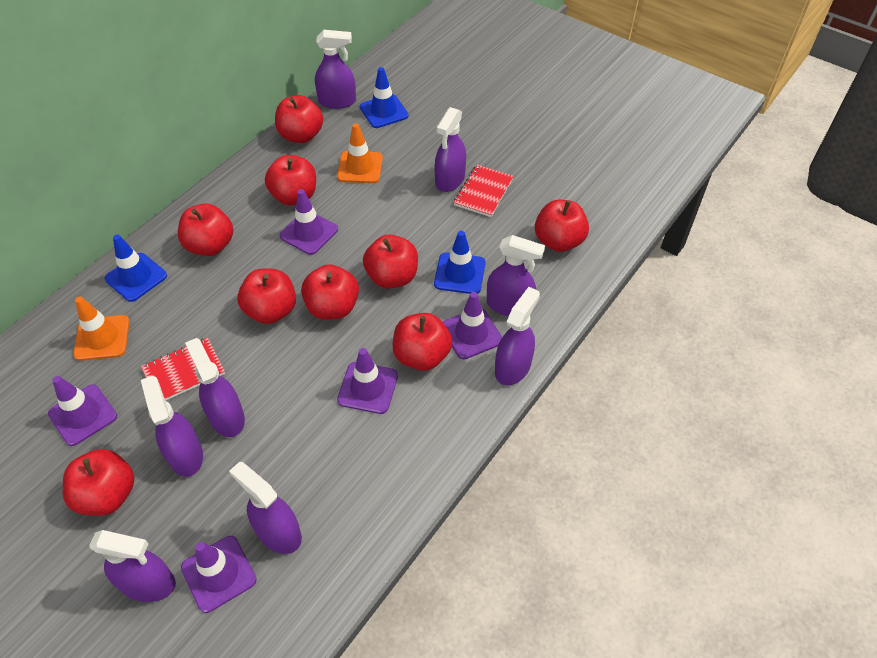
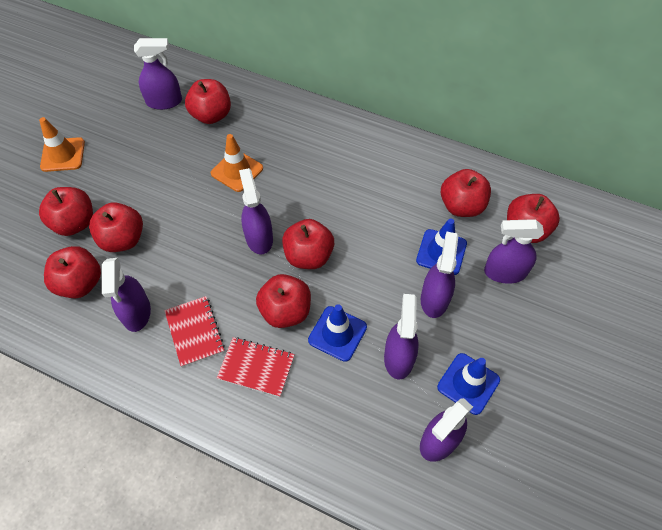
purple spray bottle: [89,530,176,602] [141,376,203,477] [185,338,245,437] [229,462,302,554] [315,30,356,109] [435,107,466,192] [487,235,545,316] [495,287,540,385] = 8 -> [102,258,151,332] [134,38,182,110] [239,168,273,255] [384,294,419,380] [420,398,473,462] [421,231,458,318] [484,219,544,284] = 7
purple traffic cone: [48,376,117,446] [181,536,257,613] [279,189,338,255] [337,348,398,414] [443,292,502,359] = 5 -> none = 0
red apple: [63,449,134,516] [178,203,233,256] [237,268,296,324] [265,155,316,205] [275,95,323,143] [301,264,359,320] [363,234,418,289] [393,313,452,371] [535,200,589,252] = 9 -> [39,187,93,236] [44,246,101,298] [89,202,143,252] [185,79,231,124] [256,274,311,328] [282,219,334,269] [441,169,491,217] [507,194,560,243] = 8

